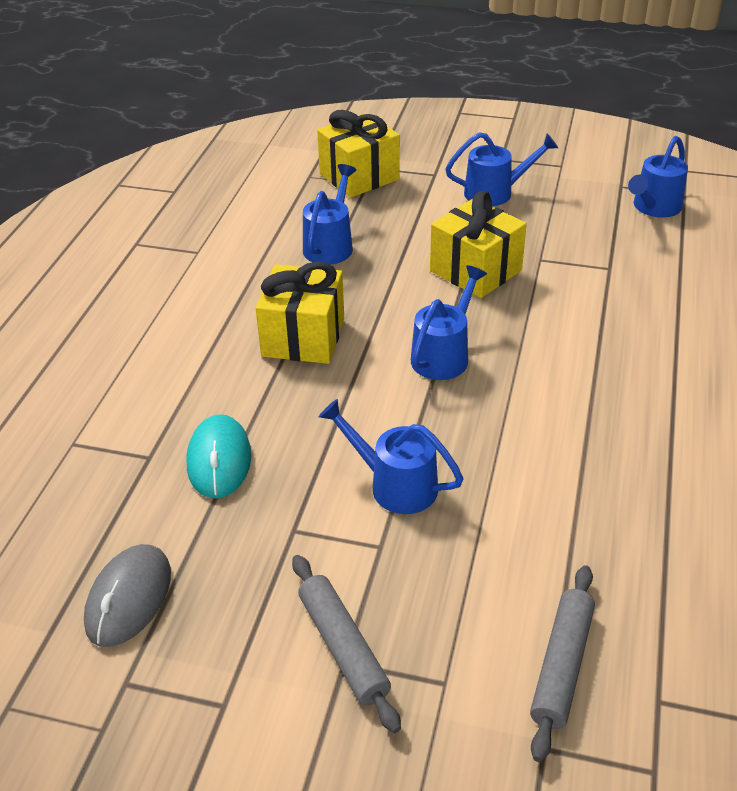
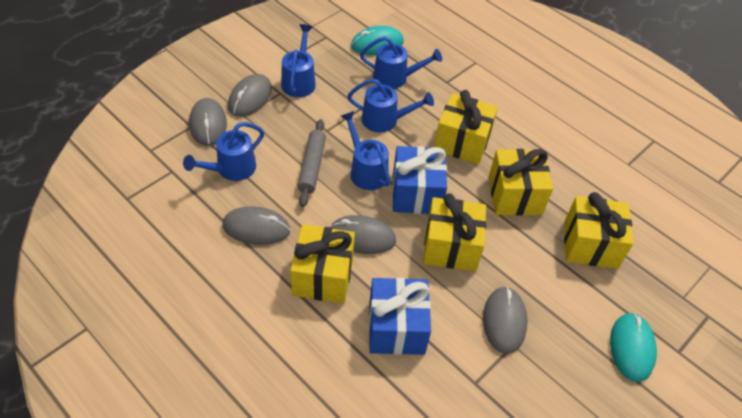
blue gift: none = 0 -> [369,278,431,355] [392,146,447,214] = 2
grey mouse: [84,544,171,647] = 1 -> [189,98,227,146] [222,206,290,245] [228,74,272,117] [330,215,396,254] [483,286,528,354] = 5
grey rolling pin: [292,555,401,733] [530,565,595,762] = 2 -> [297,119,326,207] = 1
turquoise mouse: [187,414,251,498] = 1 -> [351,26,404,55] [610,313,657,382] = 2
yellow gift: [256,261,344,364] [317,110,400,198] [430,191,527,298] = 3 -> [290,224,355,304] [423,193,486,271] [434,90,498,164] [489,149,553,216] [564,192,633,269] = 5

